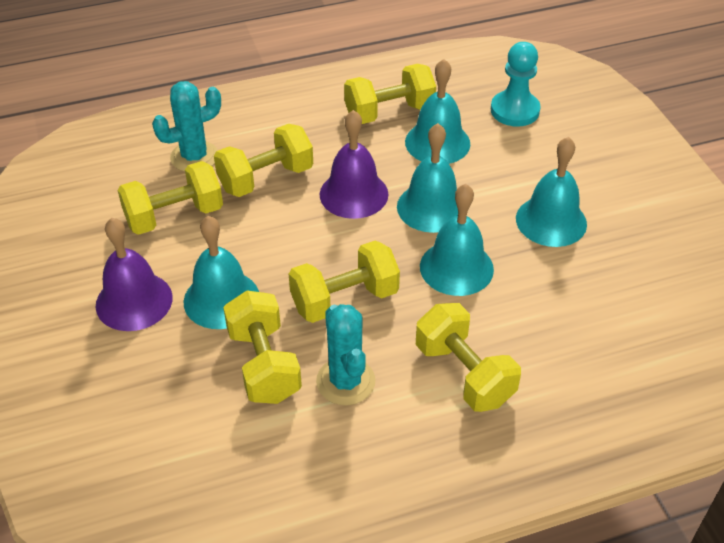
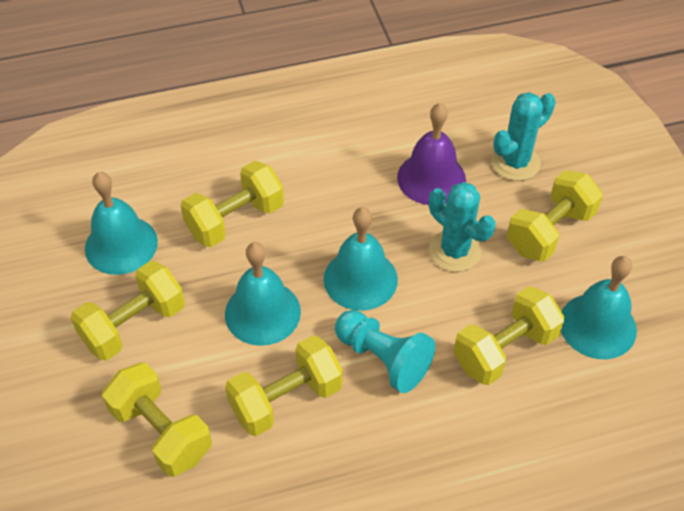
purple bell: [96,218,173,331] [320,110,388,219] = 2 -> [397,103,466,205] = 1
turquoise bell: [183,216,259,329] [397,123,458,233] [405,59,470,164] [420,184,494,296] [516,137,587,247] = 5 -> [85,172,158,275] [225,242,301,346] [324,207,398,311] [561,256,637,359] = 4

